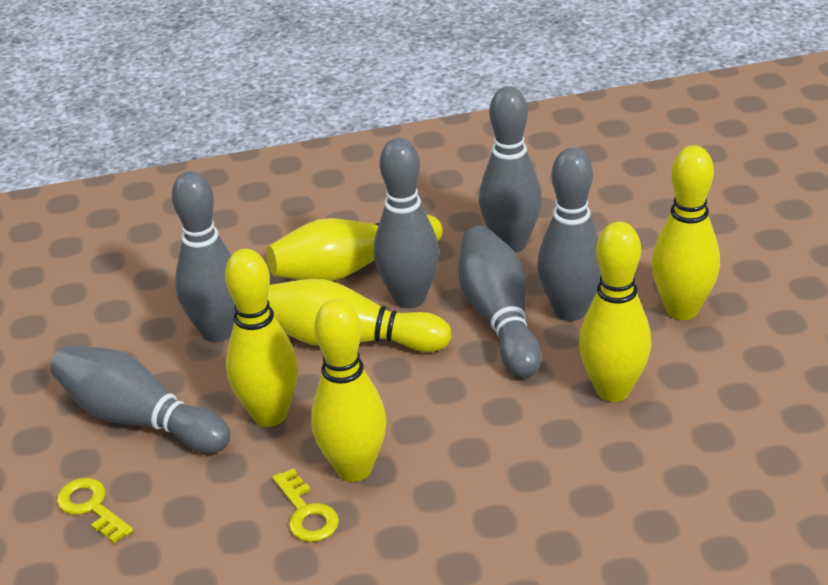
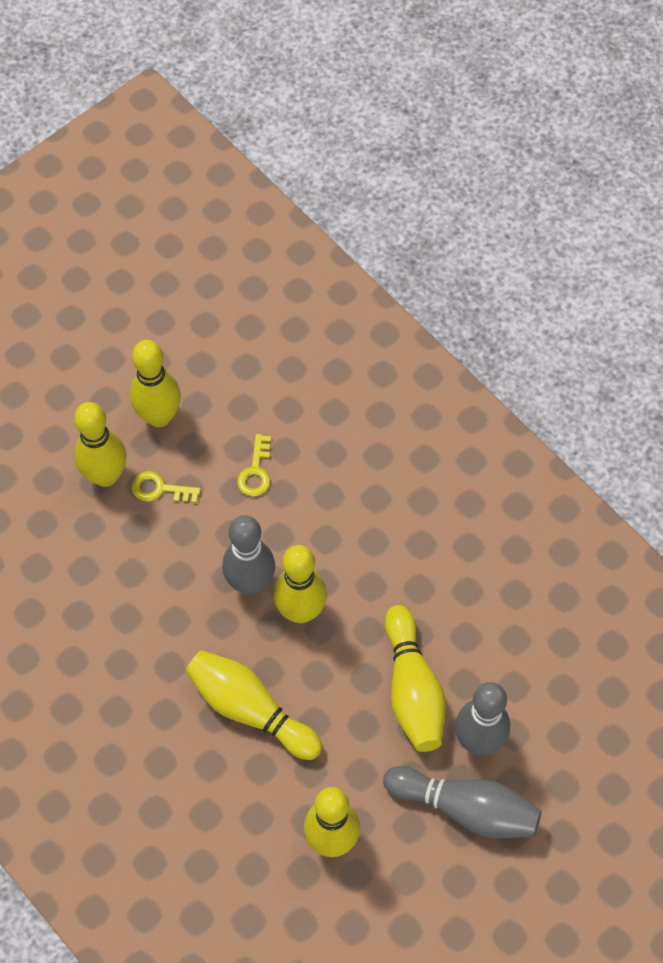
grey bowling pin: [50,346,231,453] [172,171,236,342] [374,138,439,308] [458,226,542,378] [479,86,542,253] [537,148,601,321] = 6 -> [222,515,275,595] [383,766,542,838] [455,682,510,756] = 3

